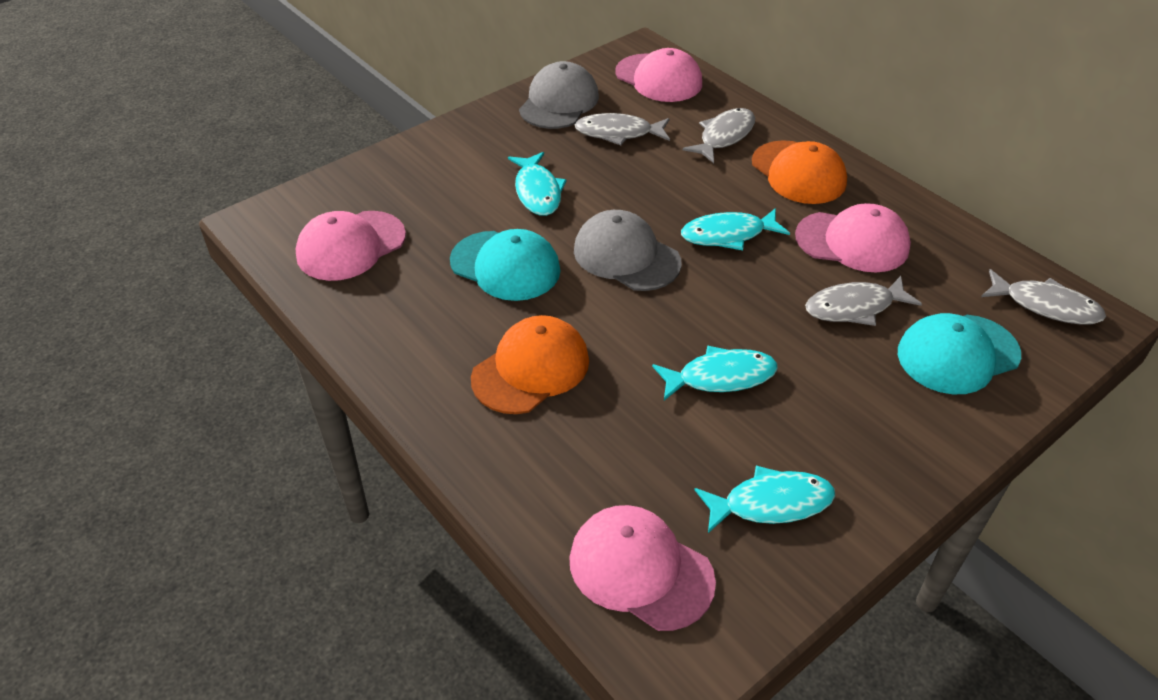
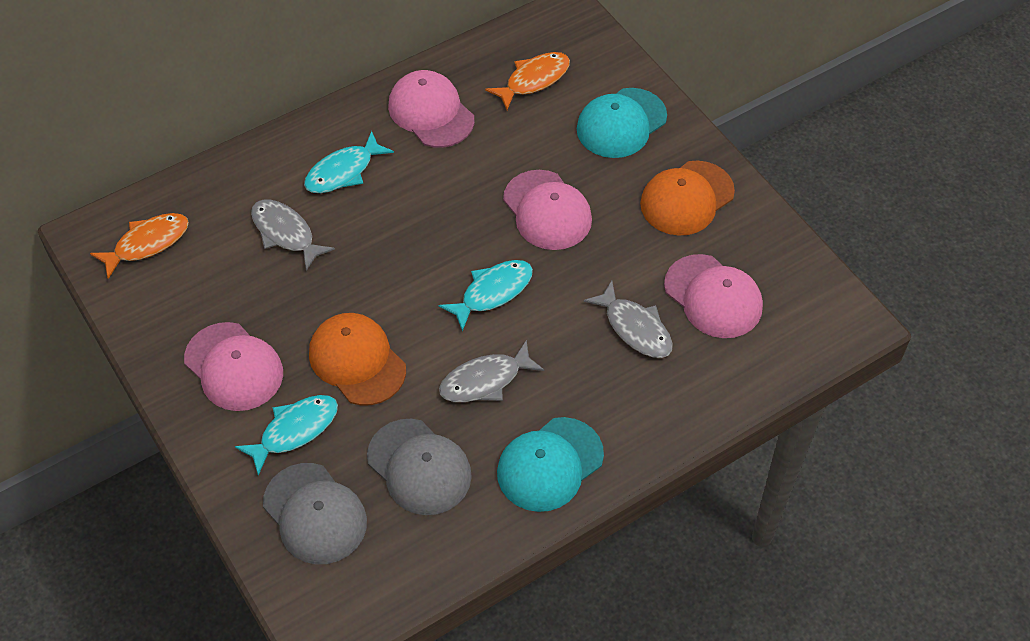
grey fish: [575,113,670,145] [683,108,755,163] [805,276,922,326] [981,269,1106,325] = 4 -> [251,200,335,271] [439,340,544,402] [584,281,673,358] = 3
orange fish: none = 0 -> [90,213,189,279] [485,52,570,110] = 2
turquoise fish: [508,152,567,216] [652,345,778,400] [681,208,790,250] [694,466,835,533] = 4 -> [235,395,338,475] [304,131,394,193] [438,260,533,332] = 3

